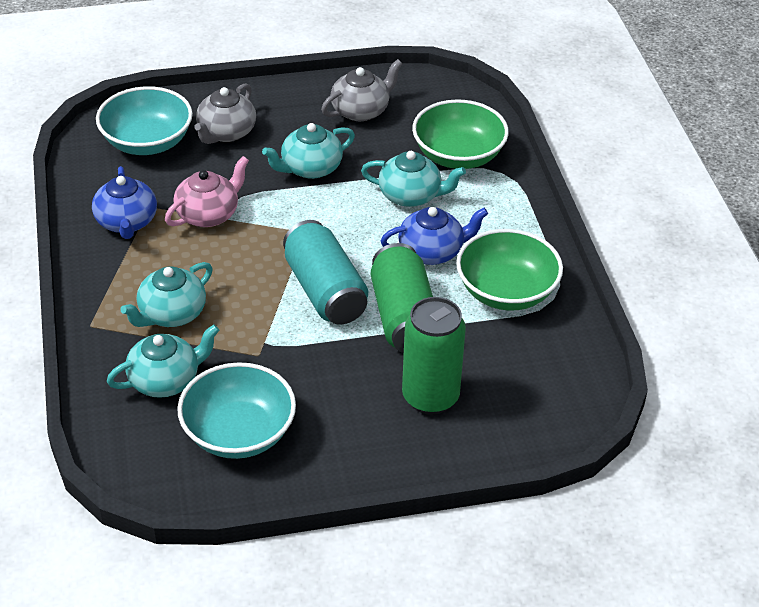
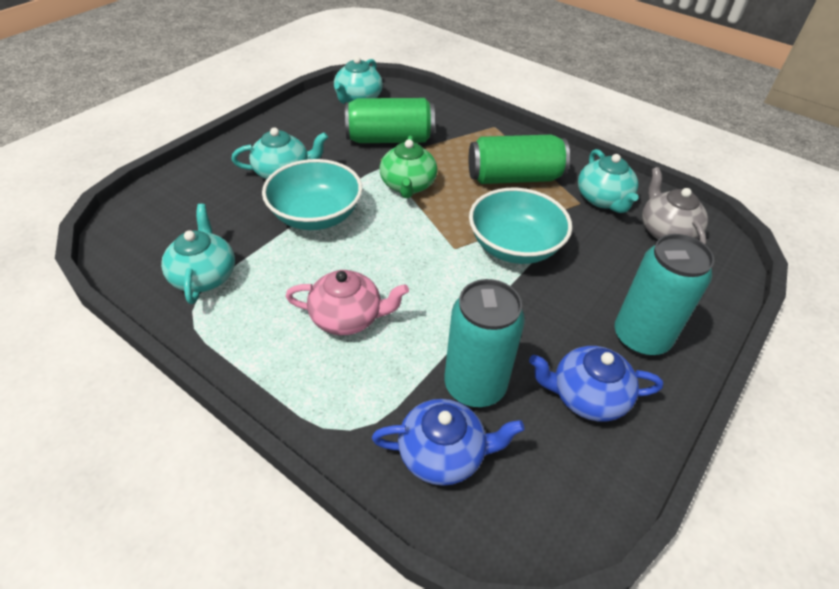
green bowl: [412,99,509,169] [456,229,563,311] = 2 -> none = 0
green teapot: none = 0 -> [380,136,438,198] = 1
grey teapot: [194,83,256,144] [321,59,403,121] = 2 -> [642,167,708,245] = 1
turquoise can: [283,220,368,325] = 1 -> [444,279,525,408] [615,234,714,357] = 2

